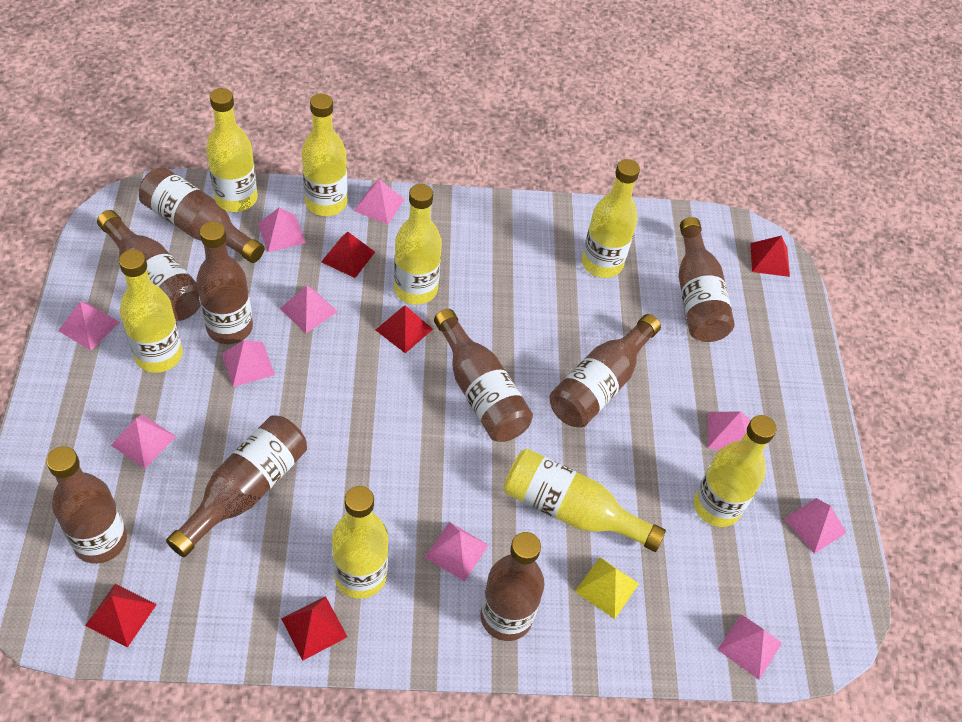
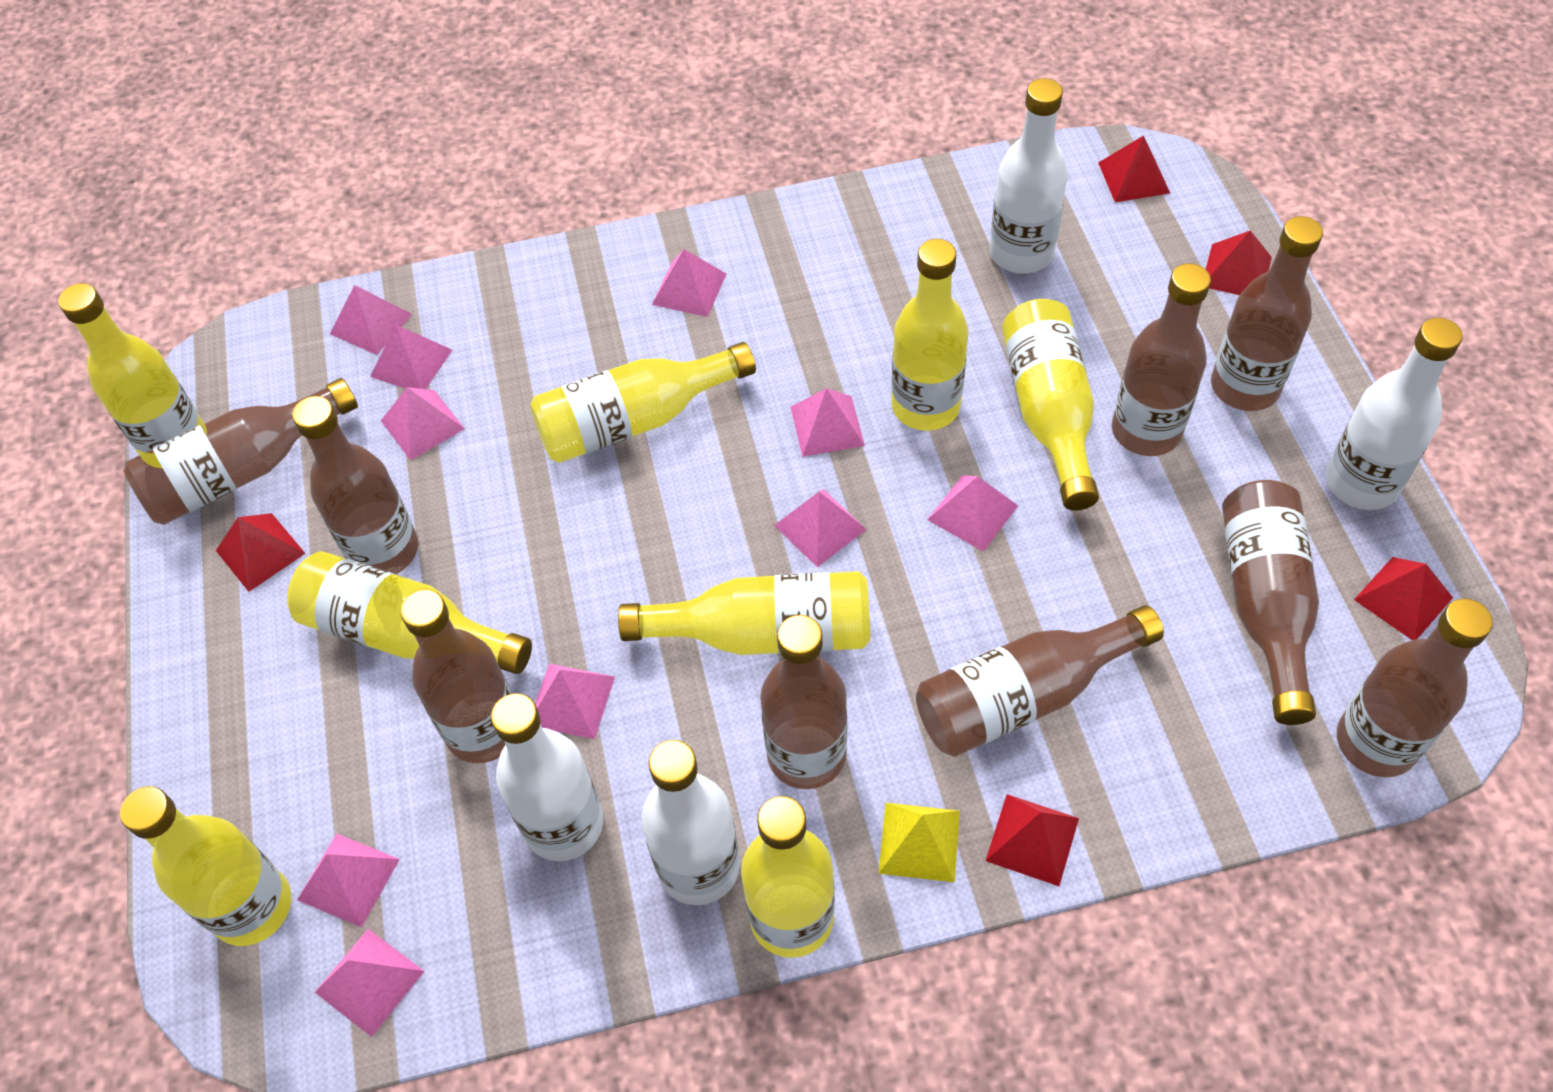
white bottle: none = 0 -> [491,693,603,861] [641,740,740,905] [989,78,1068,274] [1326,318,1463,510] = 4

